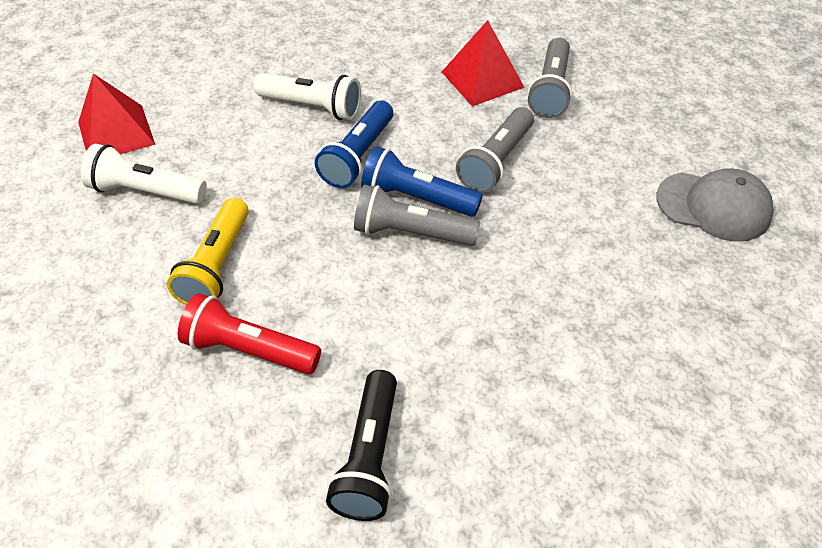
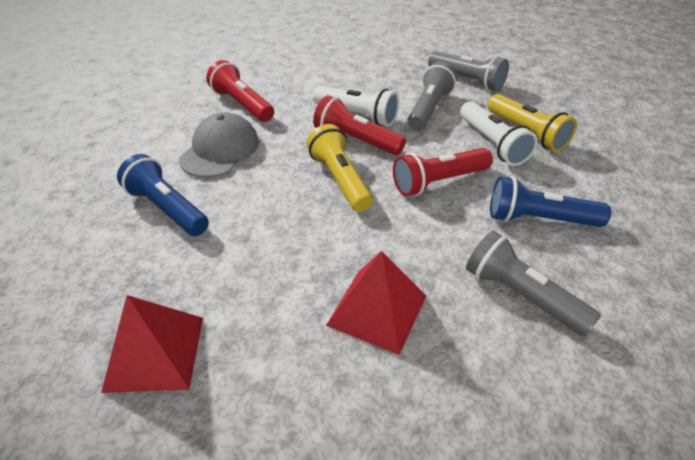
black flashlight: [326,370,397,521] = 1 -> none = 0
red flashlight: [178,293,321,374] = 1 -> [206,60,274,122] [313,95,406,155] [393,148,493,196] = 3
yellow flashlight: [167,198,249,305] = 1 -> [307,124,373,212] [488,94,577,152] = 2

